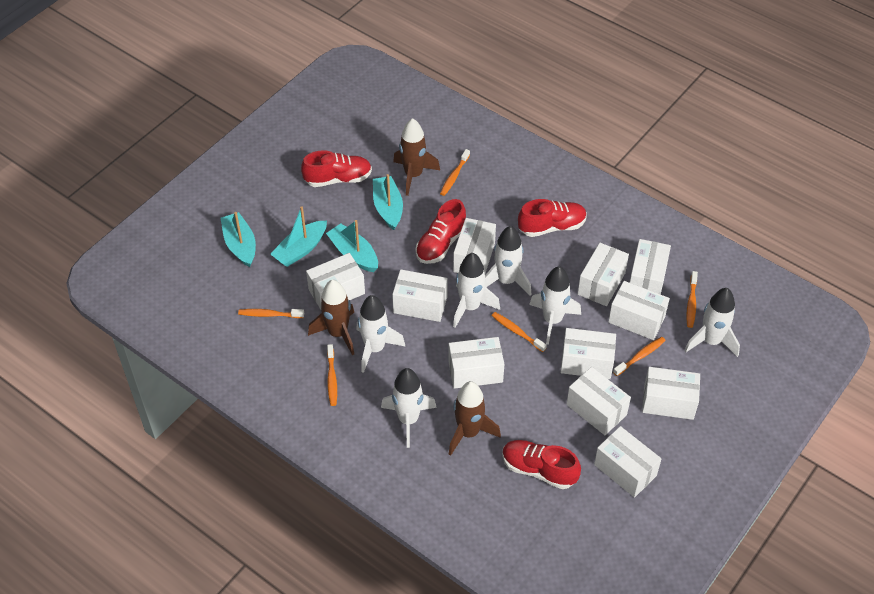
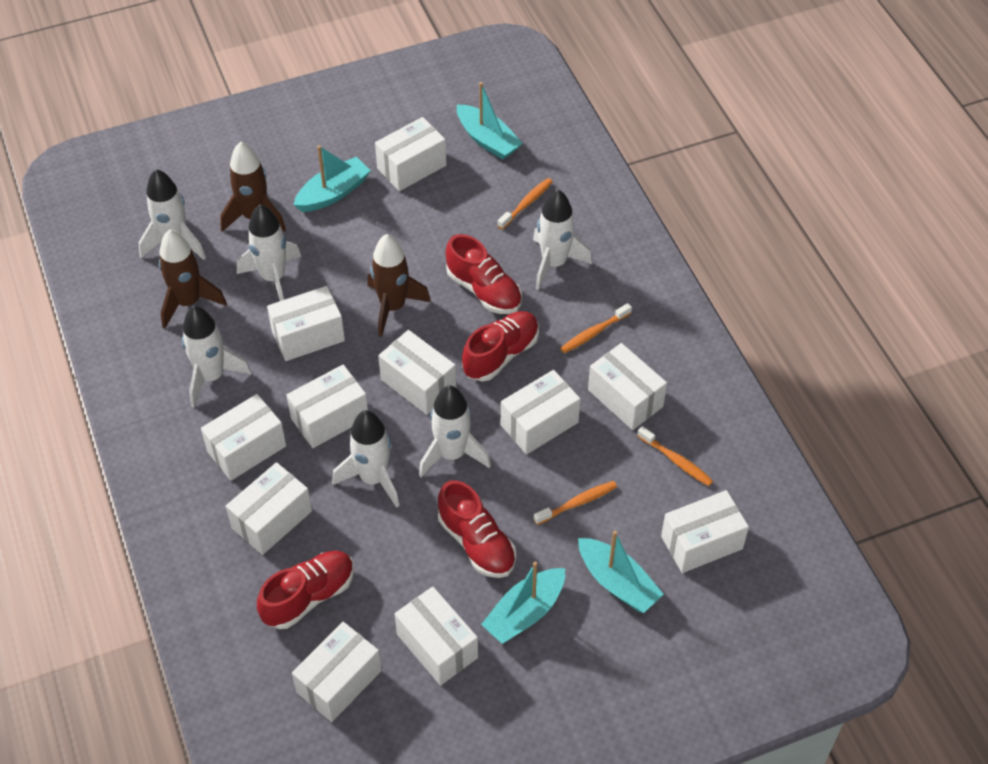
orange toothbrush: [238,309,304,318] [327,344,337,406] [440,149,470,196] [492,312,547,352] [613,337,666,376] [686,271,698,328] = 6 -> [497,178,553,230] [534,481,617,525] [560,303,632,353] [637,426,713,486] = 4

